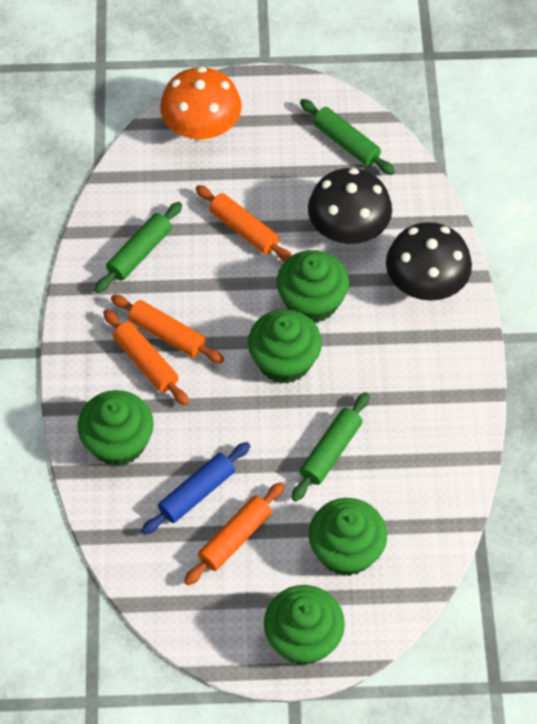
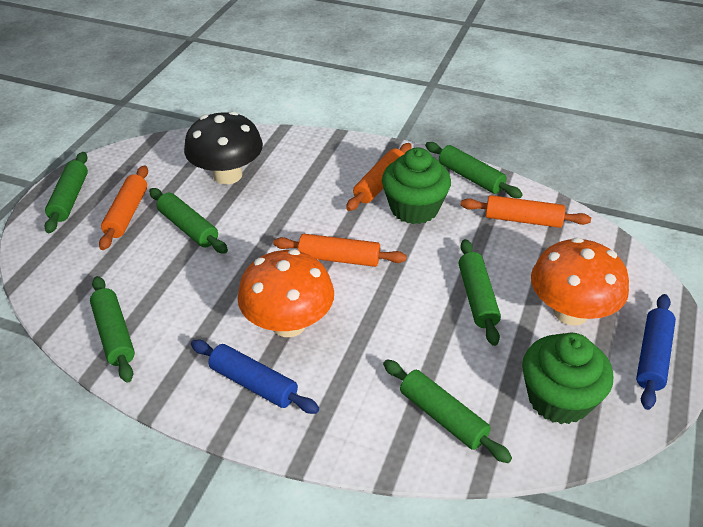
black mushroom: [308,168,392,244] [386,222,472,301] = 2 -> [184,111,263,184] = 1
blue rolling pin: [141,442,250,535] = 1 -> [191,340,319,414] [636,294,676,410] = 2
green cupcake: [77,390,154,466] [248,309,322,384] [264,585,345,665] [277,250,349,323] [308,498,387,576] = 5 -> [382,147,451,224] [522,333,613,424] = 2
green rolling pin: [95,202,182,293] [292,392,370,502] [300,99,395,175] = 3 -> [44,152,88,233] [90,276,135,383] [149,188,228,254] [383,360,512,463] [425,142,523,198] [459,239,501,346] = 6
orange mushroom: [160,67,242,141] = 1 -> [238,249,334,337] [531,237,629,326] = 2

